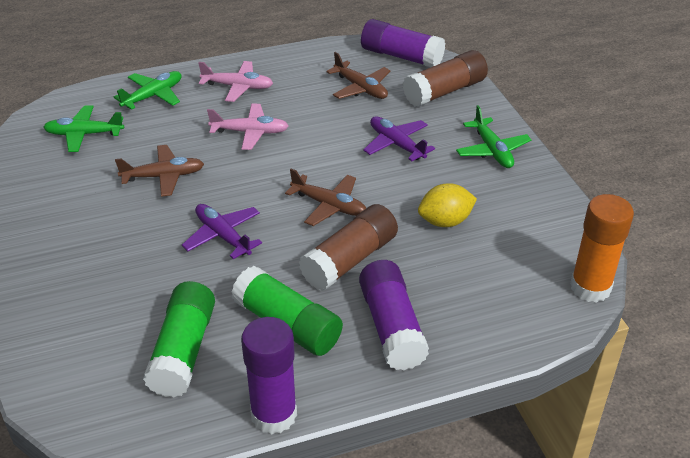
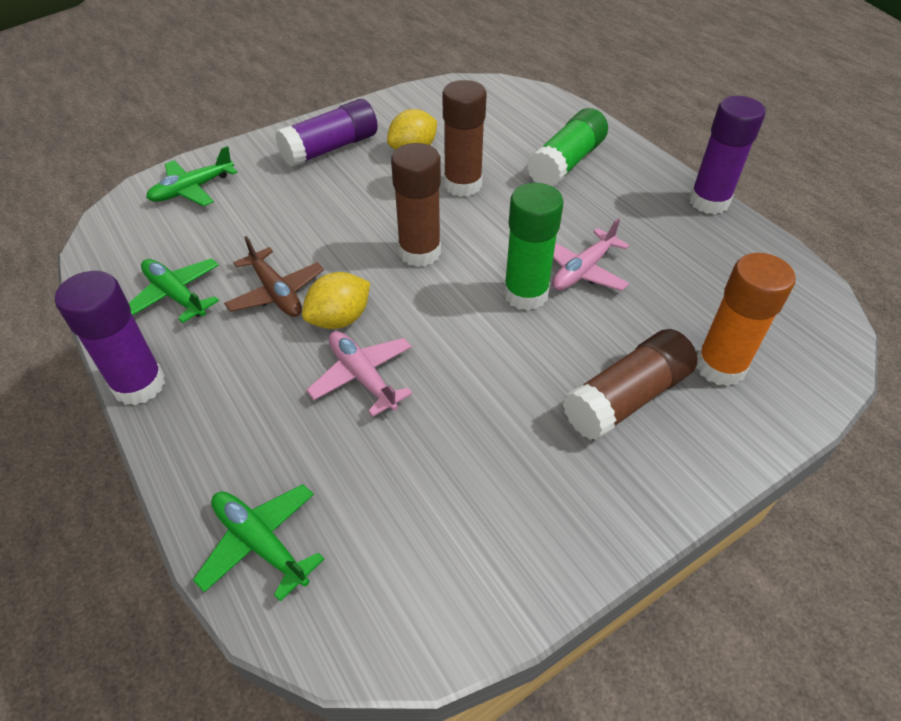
brown glue stick: [299,204,398,291] [403,50,488,107] = 2 -> [391,143,441,267] [443,80,486,197] [563,329,698,441] = 3
brown plane: [115,145,204,197] [285,169,366,226] [326,52,390,99] = 3 -> [224,236,324,317] = 1
purple plane: [182,204,262,259] [363,116,435,161] = 2 -> none = 0
yellow lemon: [418,183,477,227] = 1 -> [302,272,370,329] [387,109,437,150] = 2

